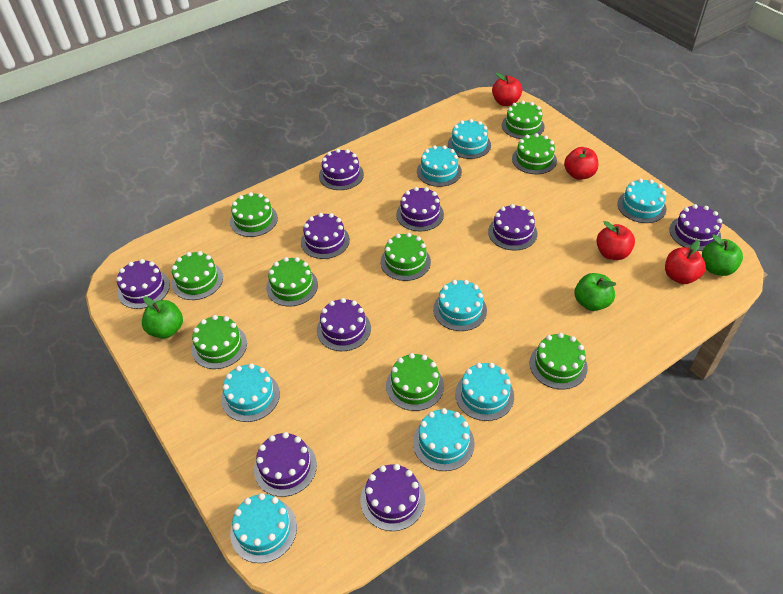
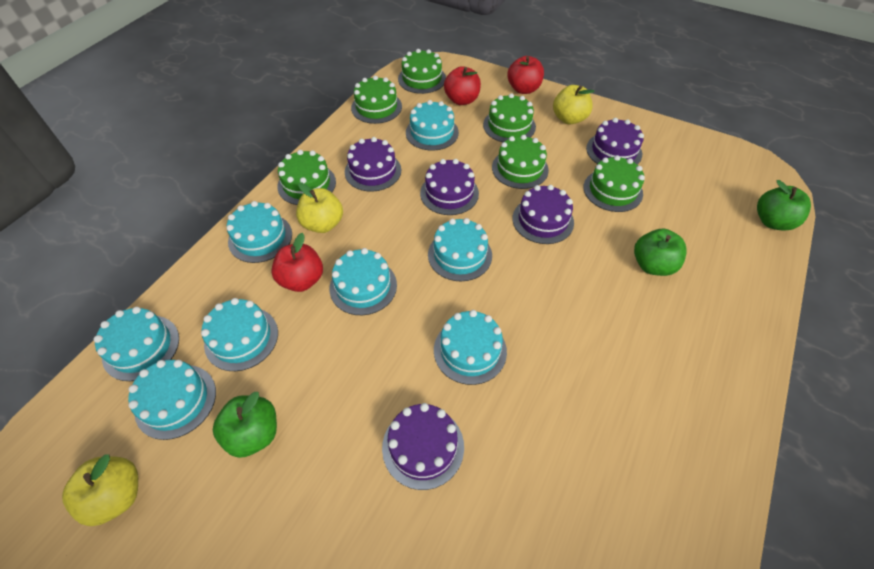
green cake: [172,251,223,300] [192,315,247,369] [230,192,278,237] [266,257,318,307] [381,233,431,281] [386,353,444,411] [502,101,545,139] [512,133,557,174] [530,333,588,389] = 9 -> [277,150,336,205] [351,76,402,124] [398,49,446,94] [483,93,536,142] [492,135,549,189] [583,155,645,212] = 6
purple cake: [116,259,170,309] [254,432,317,497] [301,213,350,259] [317,298,371,351] [319,149,364,190] [360,464,425,531] [396,187,444,231] [488,204,537,251] [670,204,722,251] = 9 -> [345,137,401,192] [382,403,464,490] [420,159,479,215] [513,185,574,244] [586,118,644,165] = 5
red apple: [492,73,522,106] [564,147,598,180] [596,221,635,260] [665,241,706,284] = 4 -> [271,233,323,292] [444,66,481,105] [507,56,544,94] = 3
yellow apple: none = 0 -> [62,455,138,526] [296,183,343,233] [553,85,594,124] = 3

